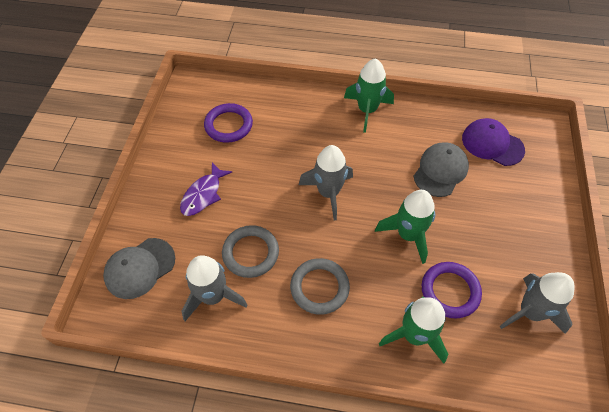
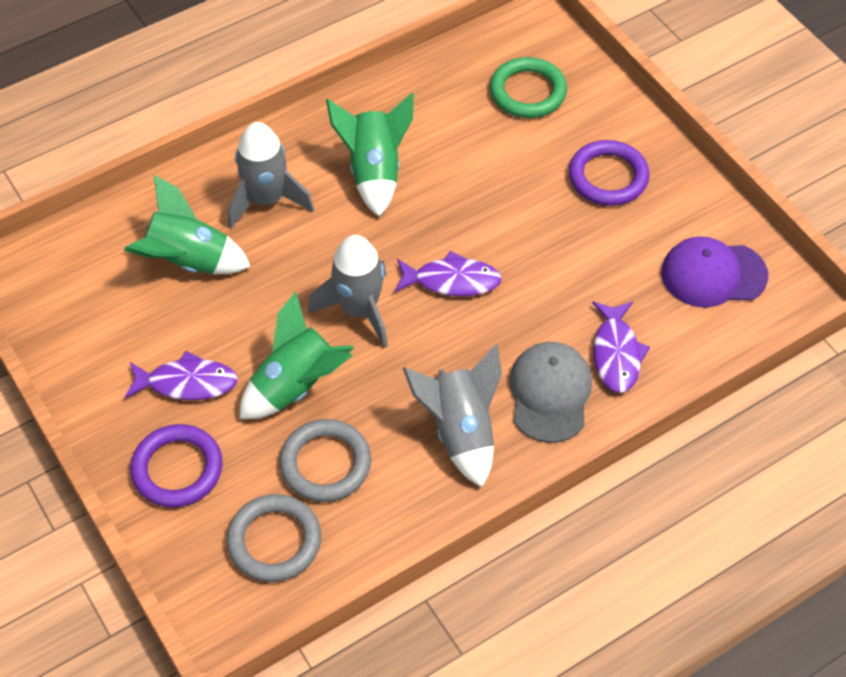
green ring: none = 0 -> [490,57,567,118] = 1
grey cap: [103,238,175,299] [414,142,469,197] = 2 -> [510,342,592,443] = 1
purple fish: [180,163,232,216] = 1 -> [125,351,238,400] [395,251,502,296] [592,301,650,393] = 3

